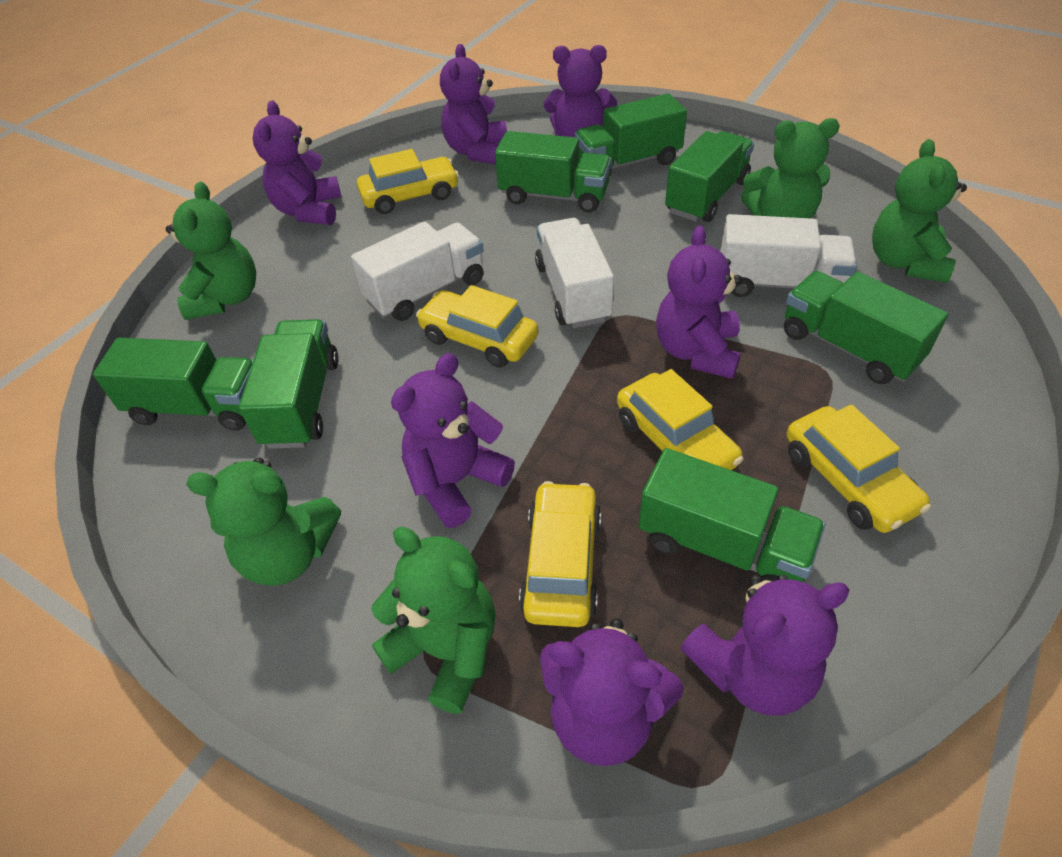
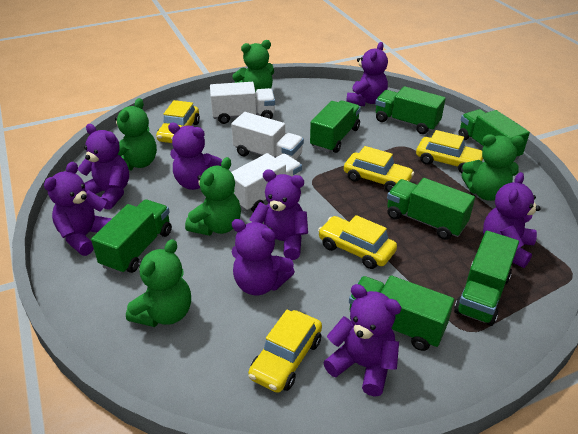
purple teddy bear: [252,101,342,225] [391,353,515,528] [440,44,507,164] [540,618,684,766] [544,45,617,137] [656,226,742,379] [680,575,850,715] = 7 -> [44,162,112,256] [78,124,129,210] [168,123,222,190] [232,219,295,295] [249,170,308,260] [323,284,401,397] [346,42,388,106] [483,172,541,268] = 8

